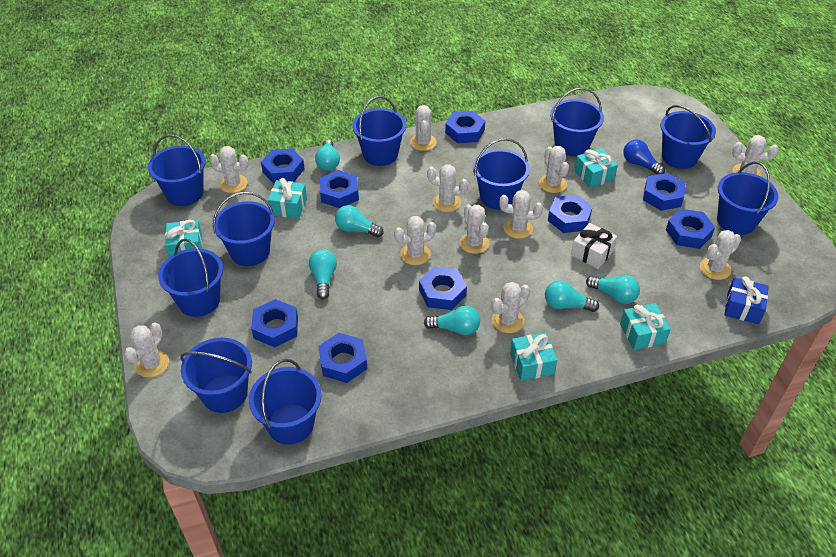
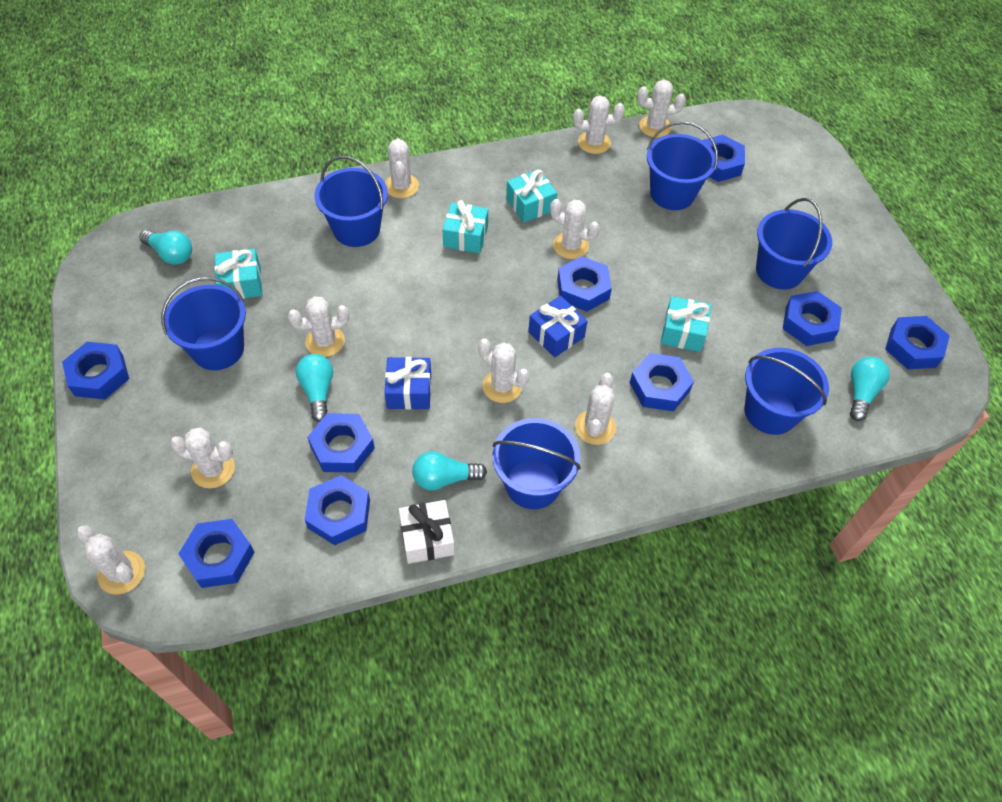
blue bucket: [148,134,206,206] [158,239,223,317] [180,338,252,413] [213,192,275,266] [249,359,322,444] [352,96,406,166] [473,138,530,210] [550,88,604,156] [661,105,716,169] [717,162,778,235] = 10 -> [161,277,246,370] [314,156,388,247] [492,418,581,509] [647,121,718,210] [745,348,829,435] [756,198,832,289] = 6
blue gift: [724,276,769,324] = 1 -> [384,357,431,410] [528,296,588,357] = 2
blue light bulb: [623,140,665,175] = 1 -> none = 0
turquoise gift: [165,220,203,257] [267,178,307,219] [510,332,557,381] [575,148,618,188] [620,303,671,350] = 5 -> [215,249,262,299] [443,200,488,253] [506,169,557,223] [661,296,711,352] = 4
turquoise light bulb: [309,249,337,299] [315,139,340,171] [335,205,384,237] [424,306,480,335] [545,280,599,312] [586,275,640,304] = 6 -> [140,230,192,265] [296,354,333,422] [412,451,487,491] [850,357,890,421] = 4
white cactus: [124,322,169,378] [209,146,248,193] [394,216,436,265] [410,105,437,151] [427,164,468,212] [460,205,489,254] [491,282,530,333] [499,190,543,239] [539,146,569,193] [700,230,741,280] [732,135,778,177] = 11 -> [76,525,145,595] [170,427,235,488] [288,296,349,357] [385,138,419,198] [478,338,529,403] [550,199,600,259] [573,96,624,154] [575,373,616,445] [637,80,686,138] = 9

